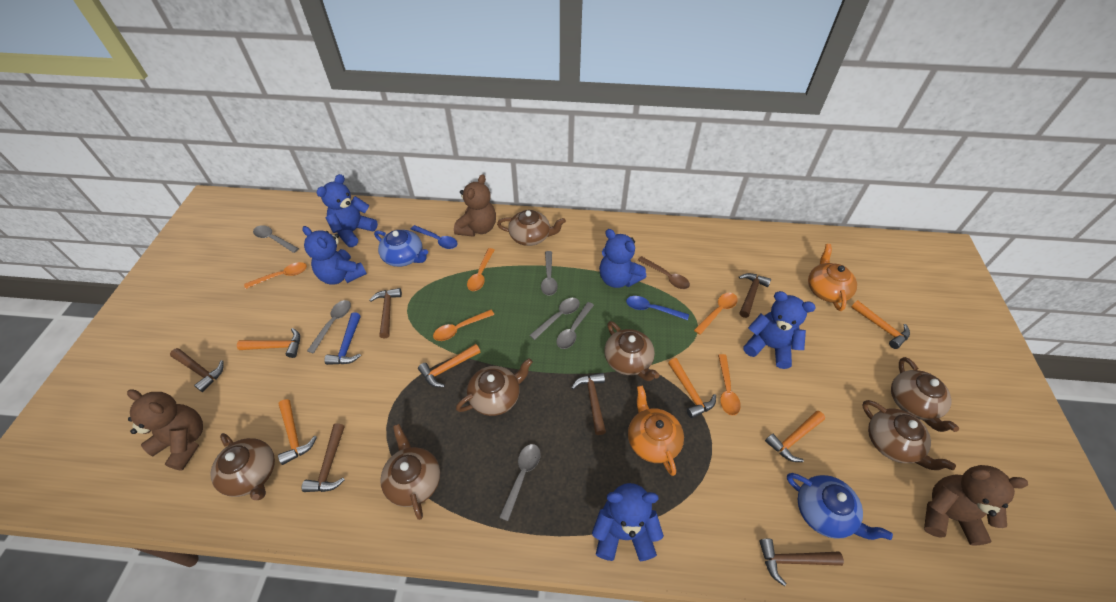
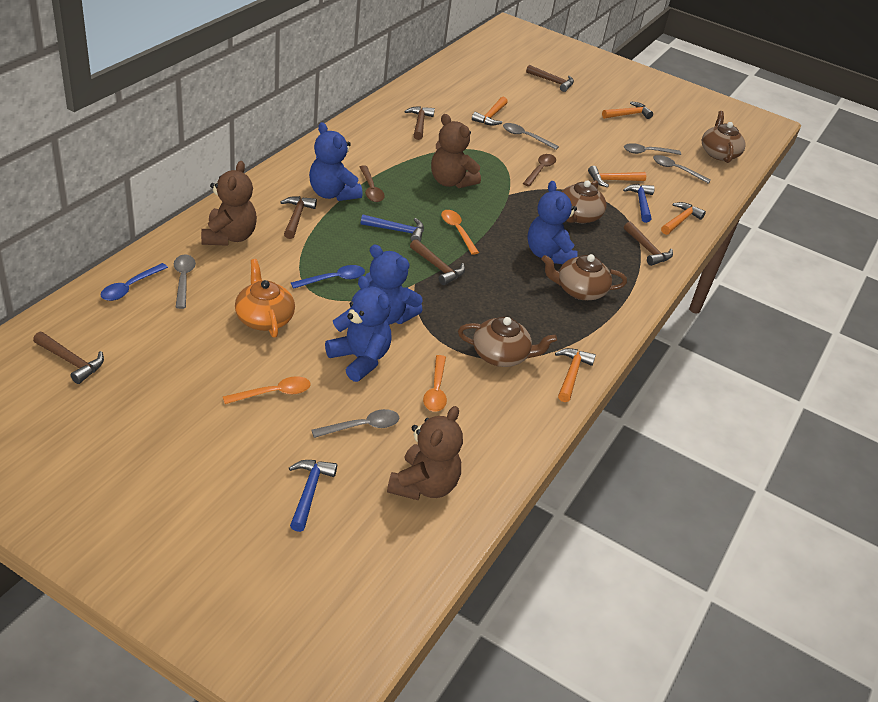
blue hammer: [324,312,361,365] = 1 -> [289,460,337,532] [361,215,424,242] [623,184,655,223] = 3
blue teapot: [374,230,428,267] [787,473,893,540] = 2 -> none = 0
blue teddy bear: [302,226,367,284] [317,174,378,247] [592,483,664,561] [599,229,646,288] [743,291,816,369] = 5 -> [309,122,363,201] [325,276,392,382] [365,245,423,325] [527,181,578,264] = 4
brown spoon: [638,256,690,289] = 1 -> [360,165,385,202] [523,154,556,186] = 2
brown teapot: [211,433,275,500] [380,424,440,520] [456,358,533,416] [497,210,566,246] [604,321,659,381] [862,400,956,470] [891,357,959,432] = 7 -> [458,317,557,367] [542,254,627,300] [561,180,607,223] [702,111,746,163] = 4
grey spoon: [253,225,299,253] [307,300,351,354] [499,444,541,521] [529,298,580,340] [541,251,558,296] [556,302,594,349] = 6 -> [174,254,196,309] [312,409,400,438] [503,123,559,150] [624,143,681,155] [653,155,711,184] = 5
orange hammer: [237,328,300,358] [278,399,317,465] [418,344,481,387] [668,358,716,418] [765,411,825,462] [851,300,910,349] = 6 -> [472,97,508,126] [555,348,596,402] [588,166,646,187] [602,102,653,119] [661,202,706,235] = 5
orange spoon: [244,262,307,289] [433,310,494,341] [467,248,494,291] [694,293,738,335] [718,354,741,416] = 5 -> [223,376,311,404] [423,355,447,412] [441,210,479,255] = 3
orange teapot: [628,385,684,476] [808,244,857,311] = 2 -> [235,259,295,338] = 1

